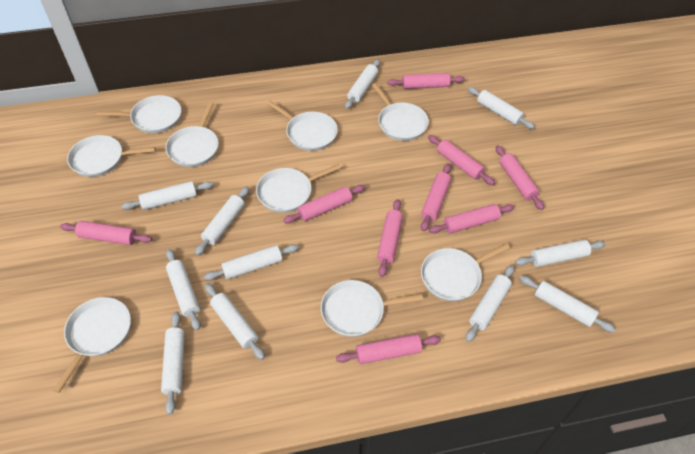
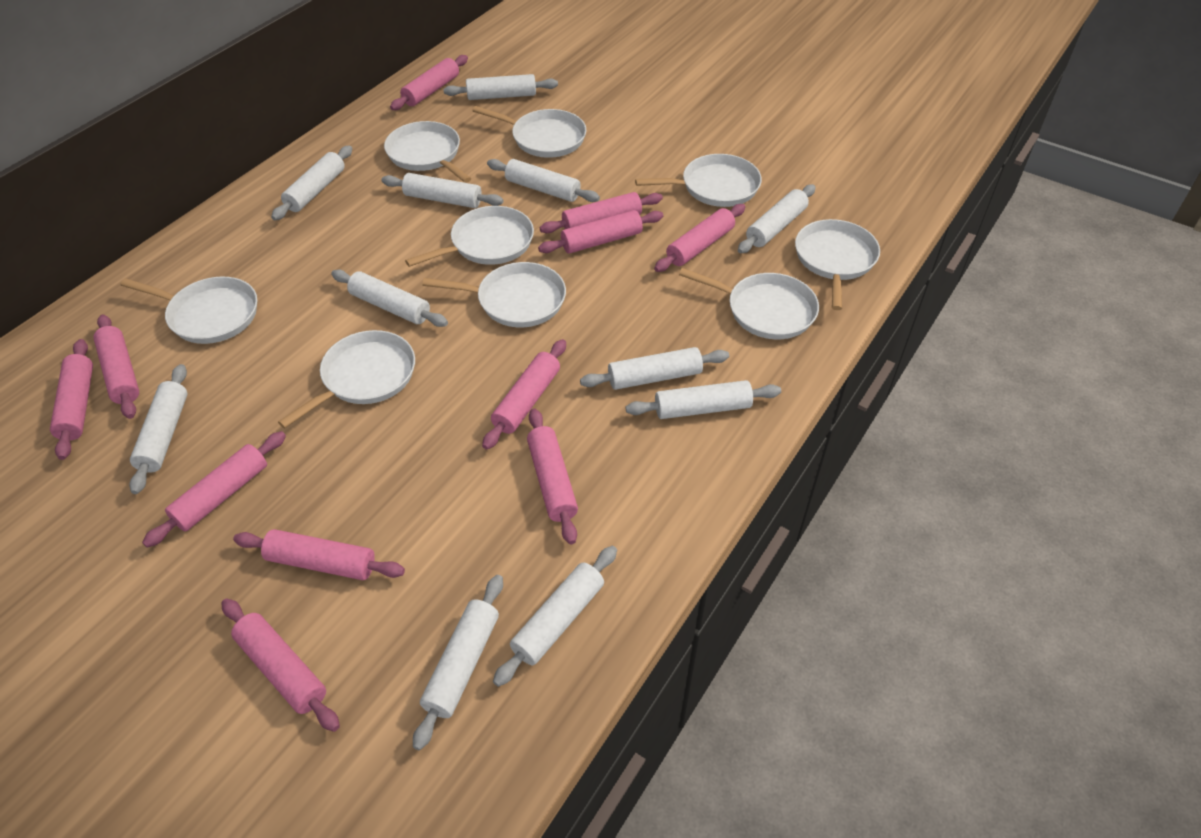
pink rolling pin: [60,221,152,245] [283,185,365,224] [336,334,441,364] [377,199,403,277] [387,73,465,89] [421,164,451,231] [428,135,495,185] [429,204,514,233] [496,145,544,210] = 9 -> [50,339,93,460] [94,315,139,419] [142,431,286,547] [221,598,340,732] [233,529,405,580] [390,55,468,110] [482,339,566,450] [527,408,578,544] [538,210,663,253] [540,192,663,233] [654,204,745,272] = 11

